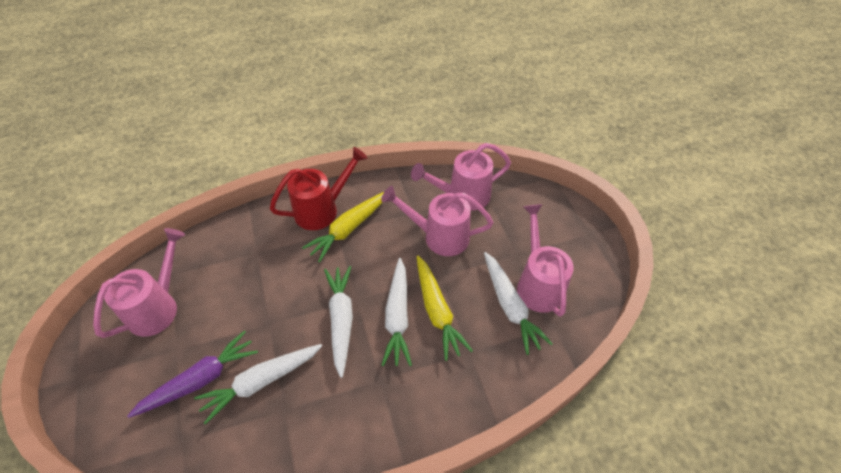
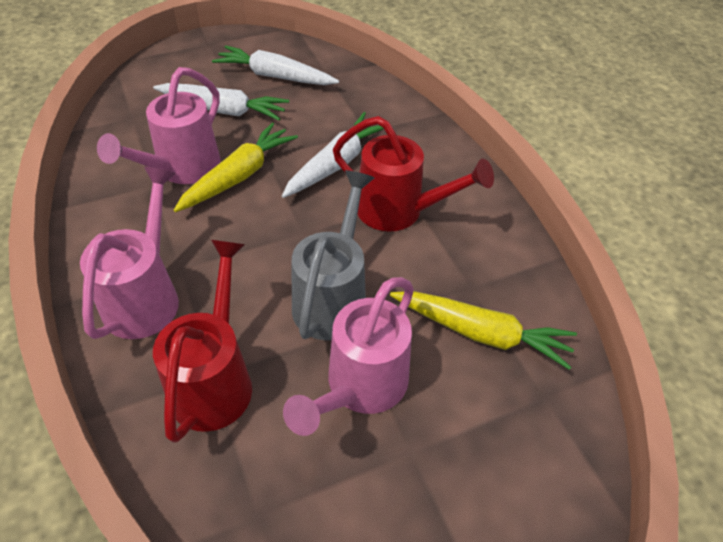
grey watering can: none = 0 -> [292,170,374,341] = 1
pink watering can: [93,228,185,338] [381,186,493,256] [411,143,511,211] [517,204,573,317] = 4 -> [80,167,179,339] [97,67,221,184] [283,277,414,436] = 3
purple carrot: [127,330,258,418] = 1 -> none = 0
red watering can: [270,147,368,230] = 1 -> [153,240,252,443] [333,116,494,232] = 2
white carrot: [194,344,322,425] [324,266,353,378] [381,258,412,366] [484,252,553,355] = 4 -> [153,83,289,121] [212,46,339,85] [282,112,384,198] = 3

